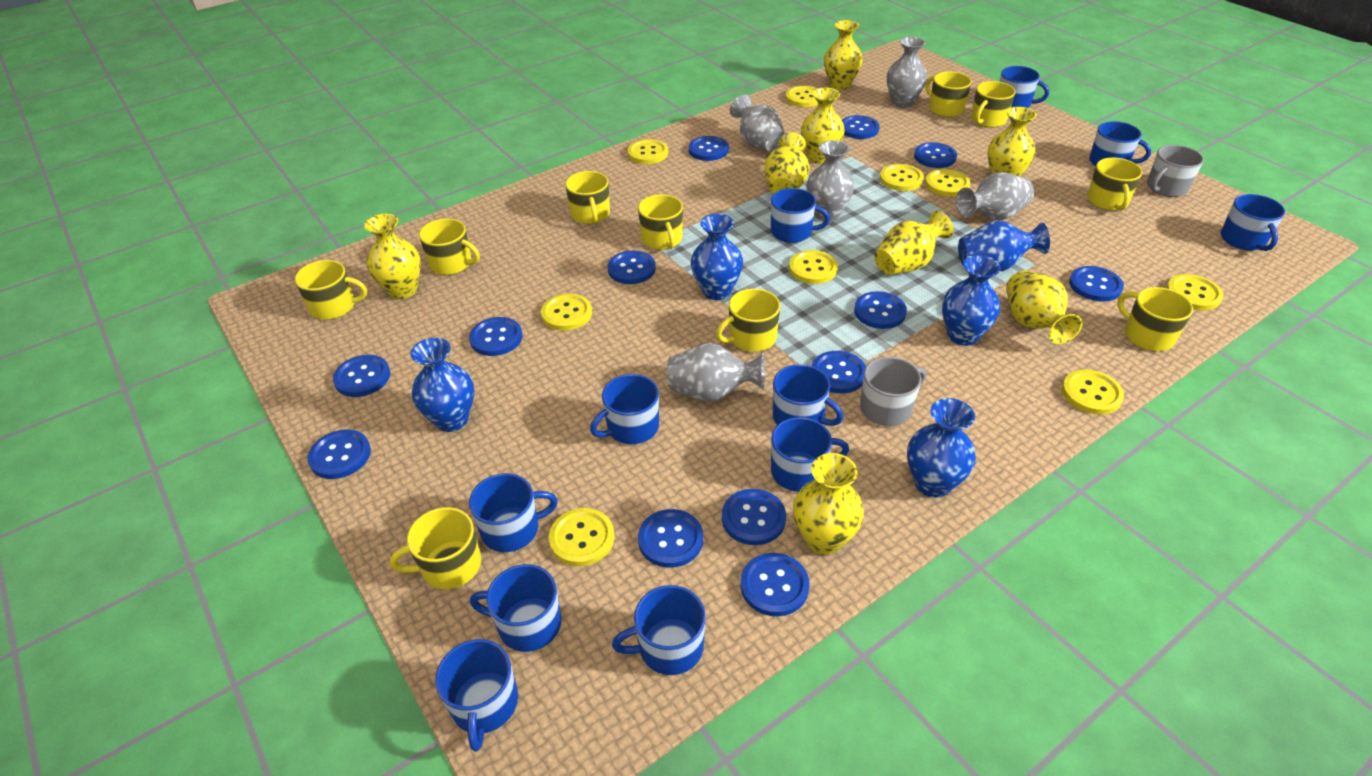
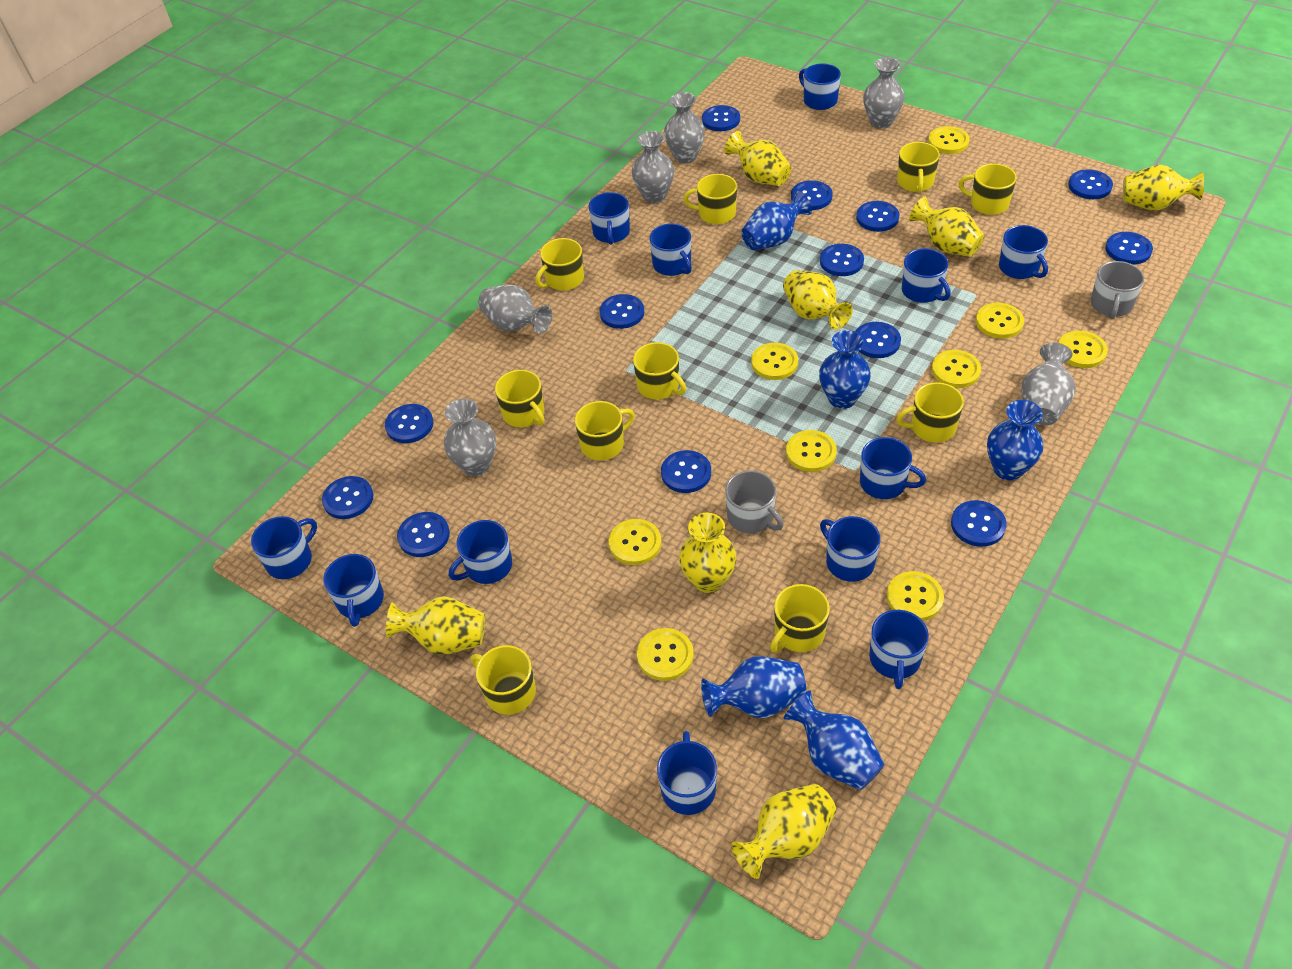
blue mug: [435,639,518,752] [469,473,558,552] [470,564,561,652] [590,374,659,444] [612,585,706,675] [771,188,830,243] [771,417,849,492] [773,364,844,426] [1000,66,1049,108] [1089,121,1151,167] [1221,194,1285,251] = 11 -> [251,516,317,579] [323,554,384,627] [449,520,512,584] [588,192,630,245] [650,223,692,276] [657,731,717,815] [799,63,841,110] [820,516,880,582] [860,437,926,499] [869,610,929,689] [902,248,951,303] [999,225,1048,279] = 12
grey vase: [667,343,765,402] [730,95,785,152] [806,140,854,221] [887,36,927,108] [956,172,1034,220] = 5 -> [444,399,496,476] [478,285,552,334] [631,131,674,203] [664,92,705,163] [863,57,905,129] [1021,343,1076,426] = 6
yellow vase: [364,214,421,299] [765,132,810,194] [793,453,864,555] [801,87,845,164] [824,20,863,90] [875,211,954,275] [988,107,1037,177] [1006,270,1083,344] = 8 -> [386,596,485,655] [679,513,737,593] [724,131,791,186] [731,784,836,879] [783,270,853,329] [909,197,985,257] [1123,165,1204,211] = 7

